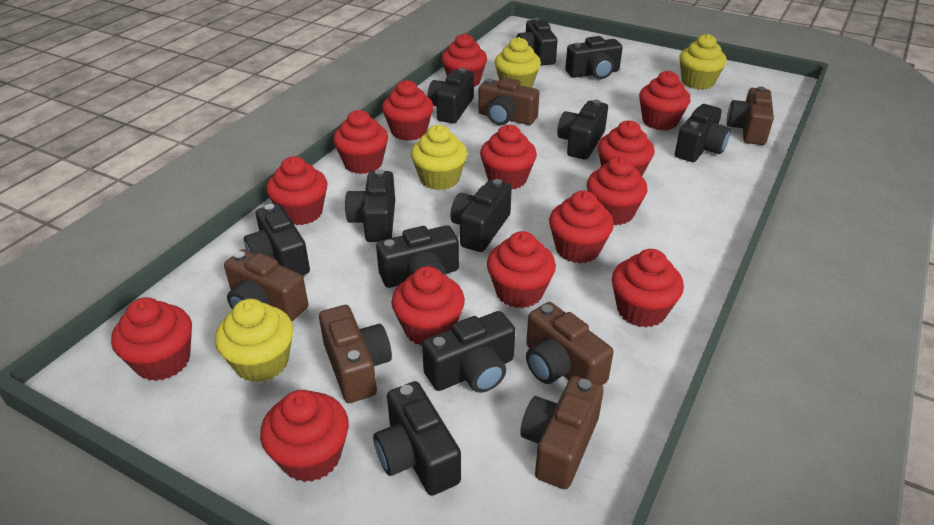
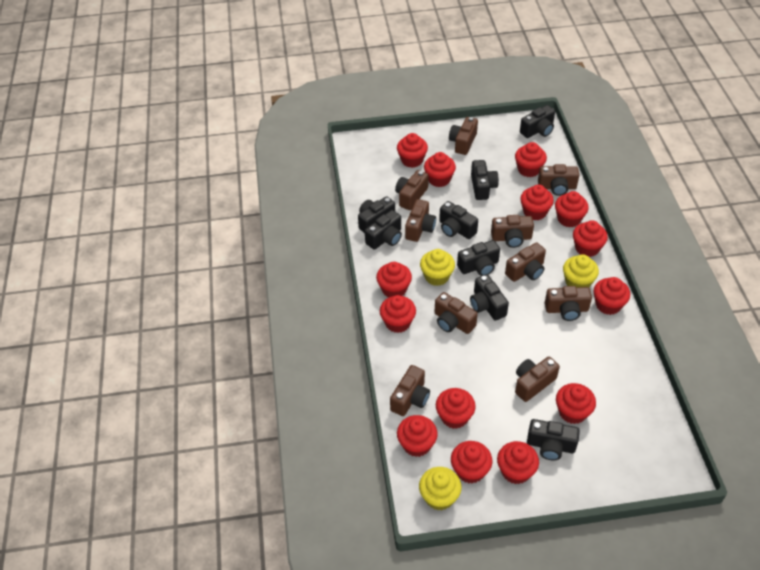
black camera: [244,203,310,275] [345,169,395,242] [373,381,461,496] [376,225,459,288] [422,311,515,393] [427,68,474,123] [450,179,512,252] [517,18,557,66] [557,100,608,160] [565,36,623,79] [675,104,731,162] = 11 -> [358,196,395,233] [365,210,402,250] [439,201,478,239] [457,240,500,276] [470,274,509,321] [471,160,499,200] [520,105,555,138] [527,419,580,460] = 8
brown camera: [224,249,308,321] [319,305,392,403] [478,77,540,125] [520,376,604,489] [526,302,613,385] [727,86,774,145] = 6 -> [390,365,430,416] [395,170,429,210] [405,199,436,242] [435,292,478,334] [449,117,478,155] [491,215,534,248] [505,242,546,282] [515,357,560,402] [538,164,579,196] [545,286,592,321] = 10
yellow cupcake: [215,299,294,382] [411,125,467,190] [495,37,541,88] [679,34,727,89] = 4 -> [419,467,462,510] [420,249,455,286] [563,254,599,287] = 3

